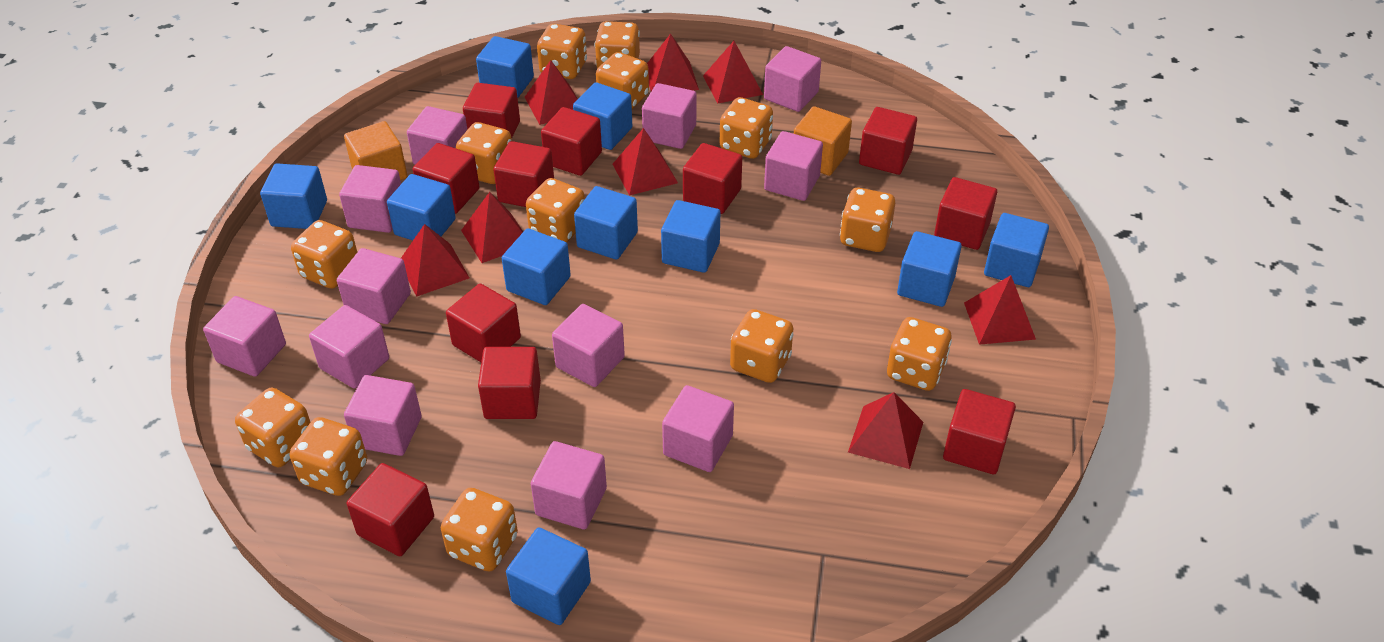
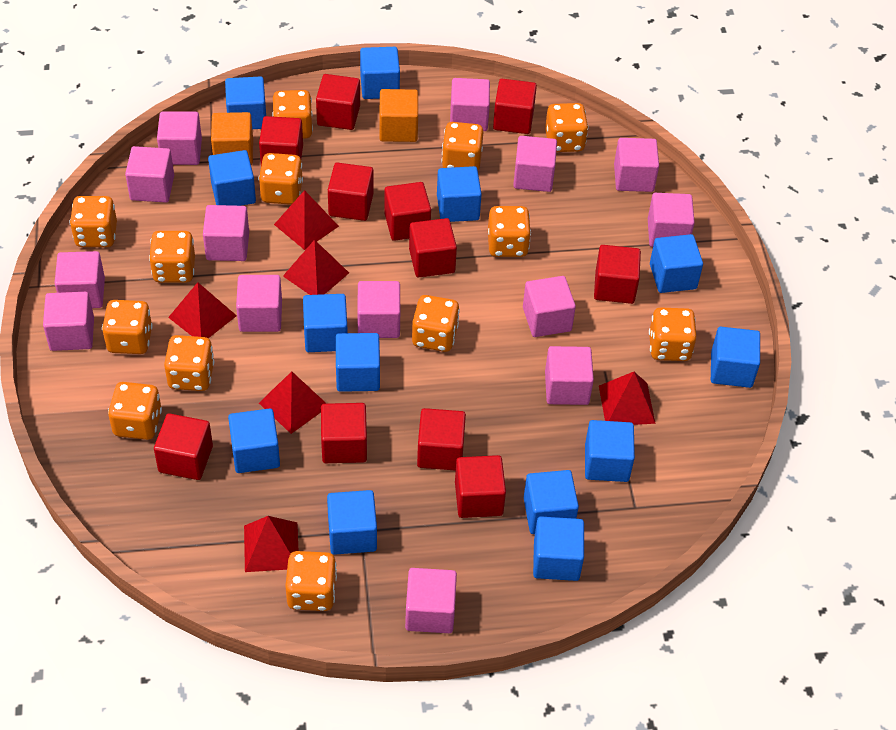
blue cube: [260,163,327,229] [387,174,456,240] [476,36,534,98] [502,228,571,305] [506,527,591,625] [573,82,632,150] [574,186,638,260] [661,200,720,273] [897,231,962,307] [984,213,1049,287] = 10 -> [208,150,256,206] [225,76,266,129] [228,408,280,473] [303,294,348,352] [327,490,377,555] [336,333,380,392] [360,47,400,99] [437,166,482,222] [524,470,579,534] [533,517,584,581] [585,420,635,482] [650,234,703,293] [711,327,760,388] = 13
pink cube: [203,296,286,377] [309,305,389,388] [337,248,411,324] [339,165,401,233] [344,375,422,456] [407,106,467,165] [531,441,607,529] [552,304,625,387] [642,83,696,149] [662,385,734,472] [764,46,821,112] [764,131,823,201] = 12 -> [43,292,94,351] [55,251,105,308] [125,146,174,203] [157,111,202,165] [203,205,249,261] [236,275,282,332] [357,281,400,338] [405,568,457,633] [450,78,490,131] [513,136,557,192] [523,276,576,337] [545,346,594,405] [614,138,659,192] [648,193,695,247] = 14
red pyramid: [401,224,469,297] [461,192,523,263] [525,60,578,125] [613,128,678,196] [647,34,699,91] [703,41,763,104] [848,392,923,469] [964,275,1036,345] = 8 -> [168,282,237,338] [244,516,298,572] [259,371,327,434] [274,190,339,250] [283,240,349,295] [599,372,656,425] = 6

